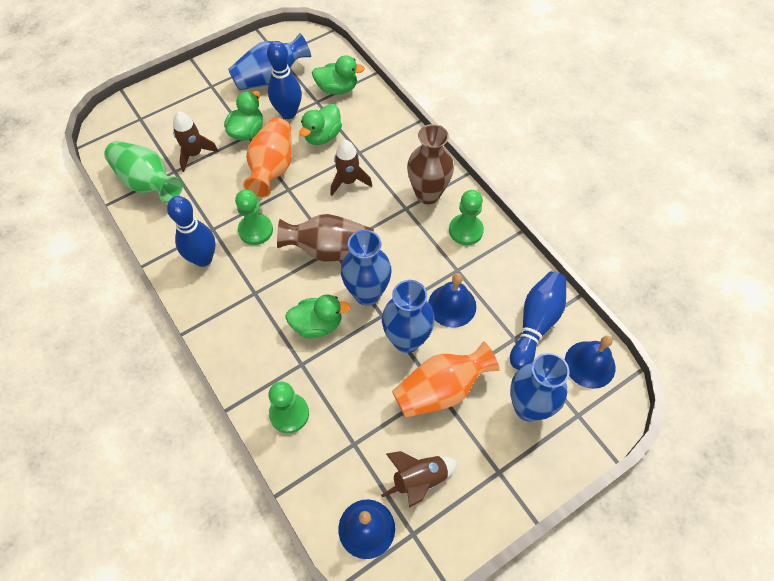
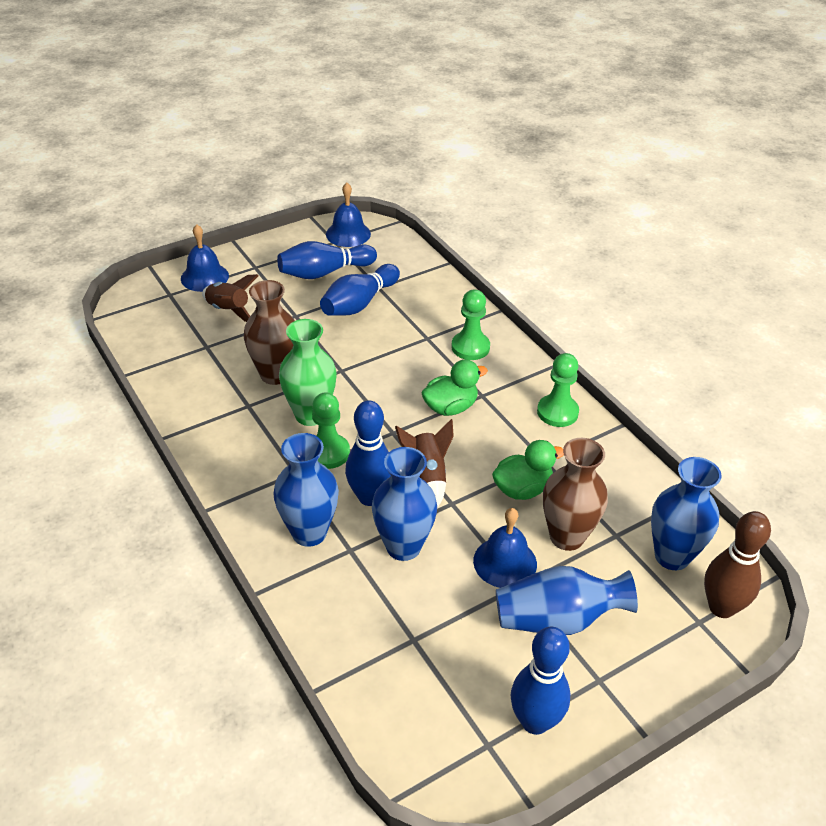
blue bowling pin: [167,196,216,267] [267,41,302,119] [510,271,566,370] = 3 -> [277,241,377,279] [320,264,400,316] [345,400,391,506] [511,627,570,735] = 4
brown bowling pin: none = 0 -> [704,511,771,618] = 1
brown rocket: [173,111,219,172] [330,140,372,196] [381,451,458,508] = 3 -> [202,274,259,322] [395,419,454,508] = 2
green duck: [224,91,263,141] [285,295,351,338] [299,104,342,145] [312,55,365,95] = 4 -> [422,359,488,416] [492,440,564,500] = 2
orange vase: [243,118,292,198] [392,342,500,418] = 2 -> none = 0

